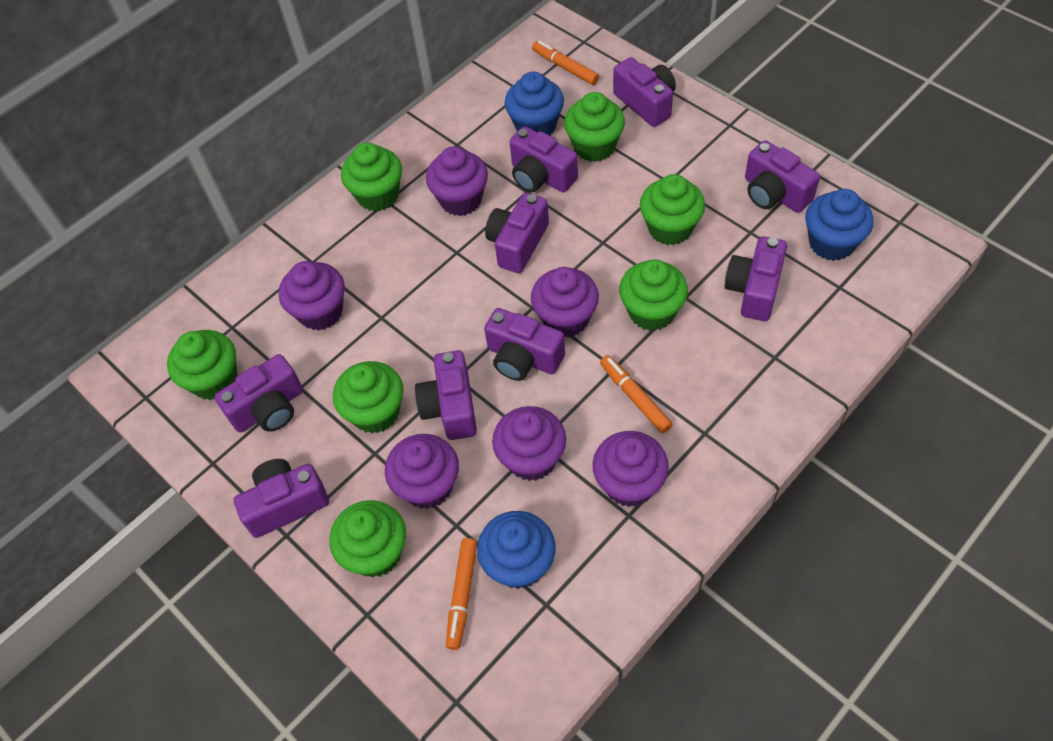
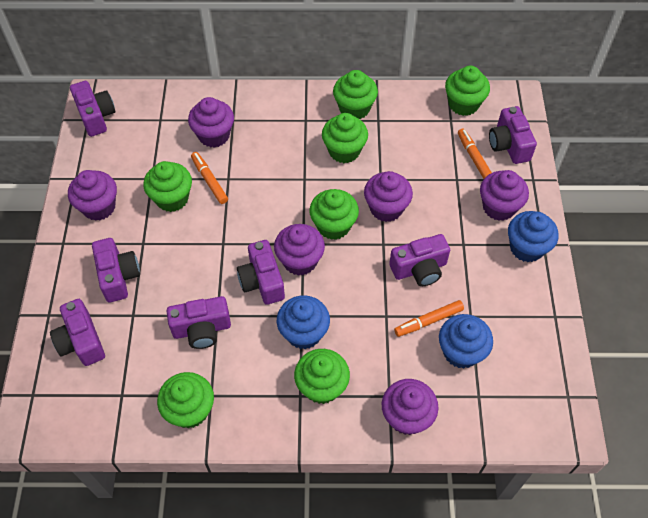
purple camera: [214,354,303,433] [234,459,329,538] [415,350,477,440] [484,308,565,381] [485,193,549,273] [510,126,578,193] [613,57,676,127] [724,236,787,321] [745,141,820,213] = 9 -> [50,299,105,366] [70,81,115,137] [92,238,140,303] [167,296,231,349] [237,240,285,305] [389,234,450,286] [489,106,537,164] = 7

